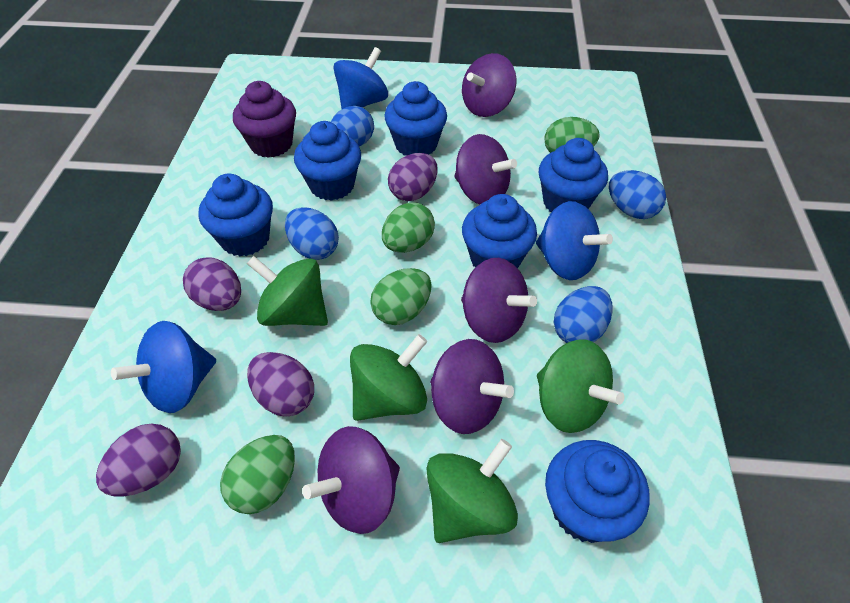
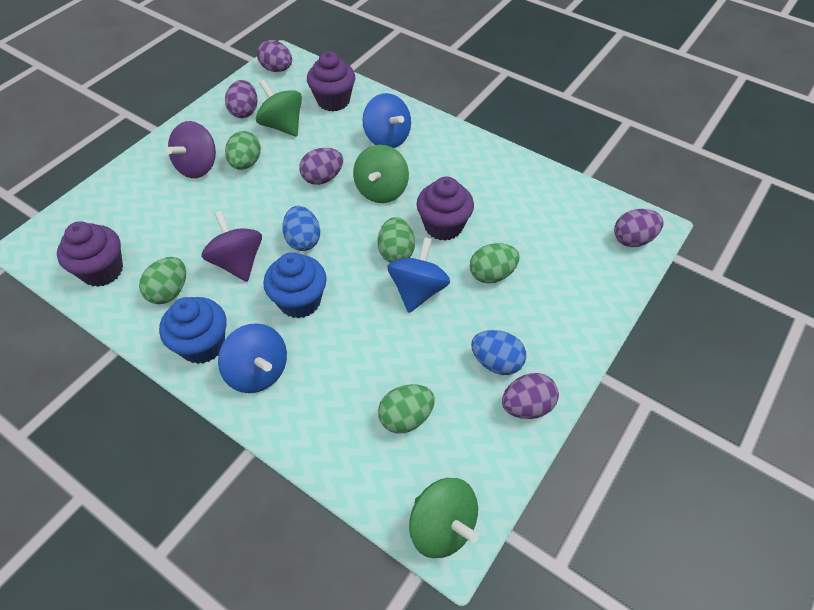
blue cupcake: [199,174,273,256] [294,121,361,201] [384,81,447,156] [462,194,537,268] [539,138,608,212] [545,440,650,543] = 6 -> [159,297,226,364] [263,252,327,319] = 2
blue egg: [285,207,339,260] [331,106,374,147] [554,286,613,343] [609,170,666,219] = 4 -> [282,206,320,251] [471,330,526,375] = 2
green egg: [220,435,295,514] [370,268,432,325] [382,202,435,253] [545,117,599,153] = 4 -> [139,257,186,304] [225,131,261,170] [378,217,415,263] [378,384,435,433] [470,243,520,284] = 5
green spinning top: [247,256,328,326] [350,334,427,421] [426,439,518,543] [537,339,625,433] = 4 -> [256,79,302,137] [353,145,409,203] [409,478,479,558] = 3
purple cupcake: [233,81,296,158] = 1 -> [57,221,123,287] [307,51,355,111] [417,176,474,241] = 3
purple egg: [96,424,181,497] [183,257,241,311] [247,352,314,417] [388,153,438,201] = 4 -> [225,80,258,118] [257,40,292,72] [299,148,343,185] [502,373,559,419] [614,209,663,247] = 5
purple spinning top: [302,426,400,534] [430,339,514,434] [454,134,517,204] [461,258,537,343] [462,53,517,117] = 5 -> [166,121,216,178] [201,211,262,282] = 2

